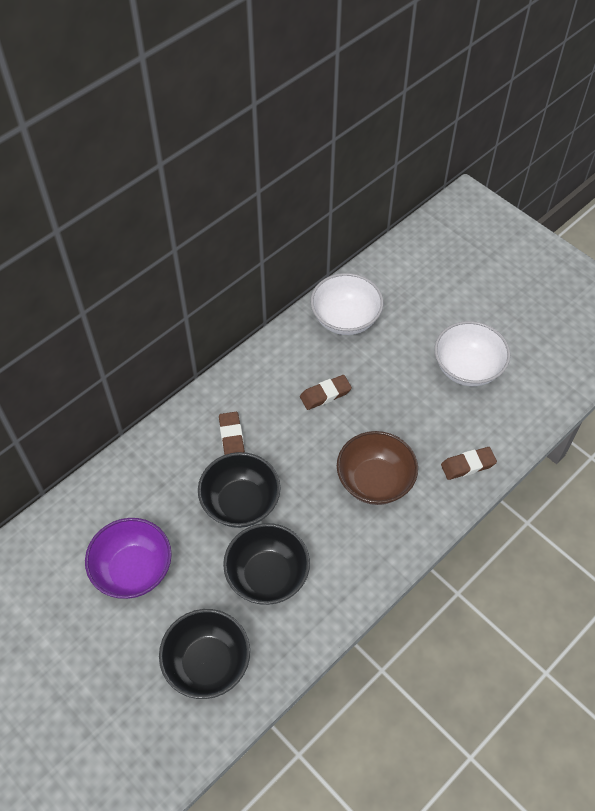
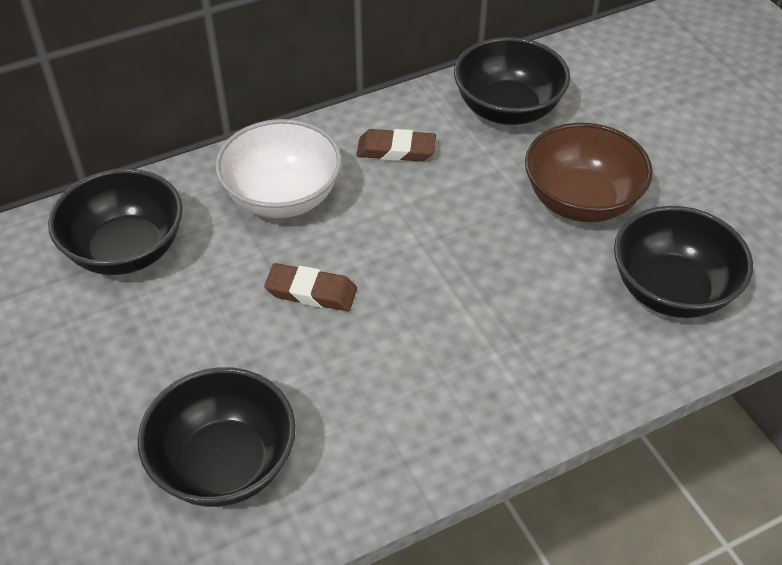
black bowl: [159,609,250,699] [198,452,280,528] [223,523,310,605] = 3 -> [48,169,183,275] [137,367,296,507] [454,37,570,125] [614,206,753,318] = 4
brown eraser: [219,412,245,455] [300,375,352,410] [441,447,497,480] = 3 -> [264,263,357,311] [356,129,436,161] = 2
purple bowl: [85,518,172,599] = 1 -> none = 0
white bowl: [311,273,383,335] [434,321,510,386] = 2 -> [215,119,342,218] = 1

